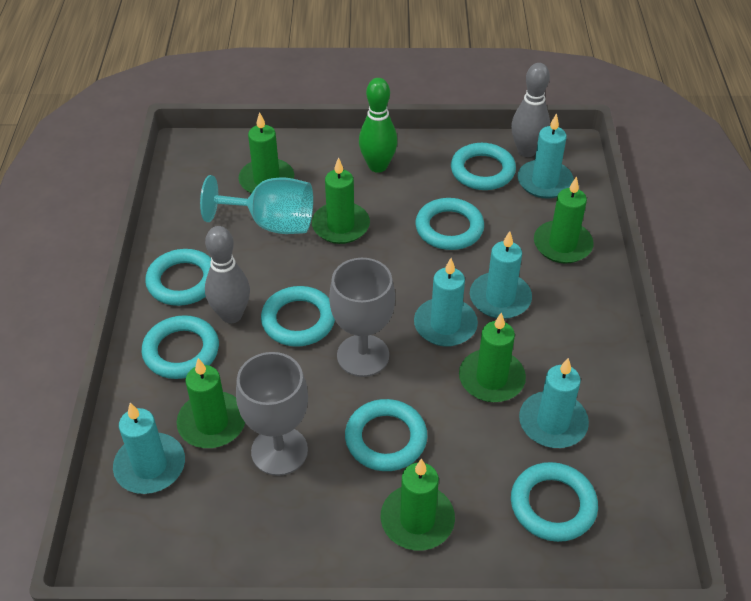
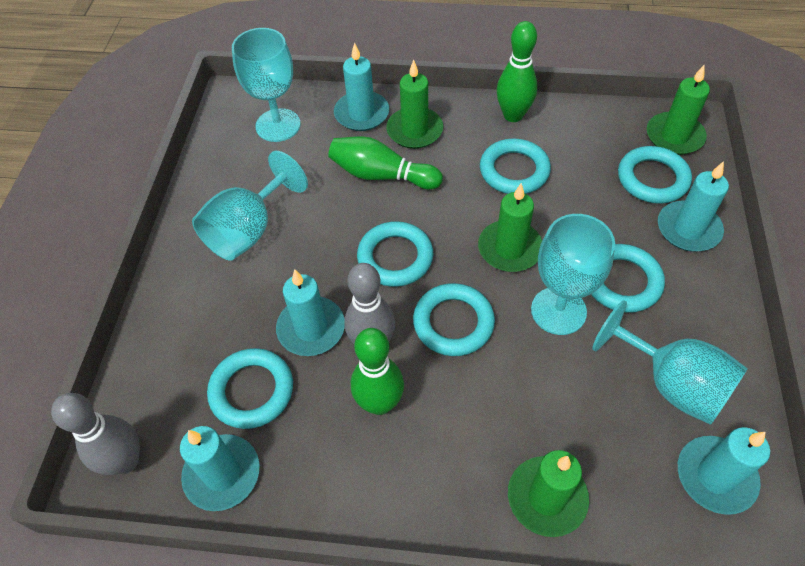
green bowling pin: [359,78,398,173] = 1 -> [328,136,443,190] [351,328,404,415] [496,21,538,122] = 3
green candle: [177,358,245,448] [238,112,294,194] [312,157,370,244] [381,459,455,551] [459,312,526,402] [534,176,593,263] = 6 -> [386,60,443,149] [478,183,542,272] [508,450,589,537] [647,64,710,155] = 4
grey goblet: [236,352,308,476] [329,258,395,377] = 2 -> none = 0
turquoise goblet: [200,175,313,234] = 1 -> [192,151,308,261] [232,28,301,142] [531,214,615,335] [592,300,748,425] = 4
turquoise ring: [141,315,219,379] [145,249,211,306] [261,286,335,347] [345,399,427,471] [415,198,484,250] [451,143,516,190] [511,462,598,542] = 7 -> [207,348,293,429] [357,221,433,287] [413,283,495,356] [480,138,551,194] [591,244,665,313] [618,146,692,204] = 6

